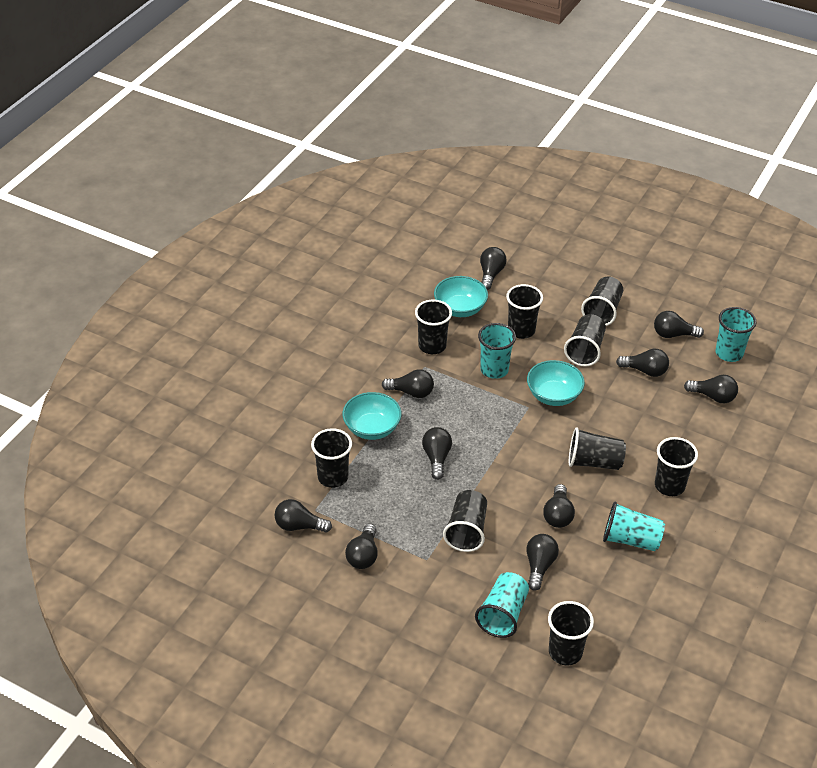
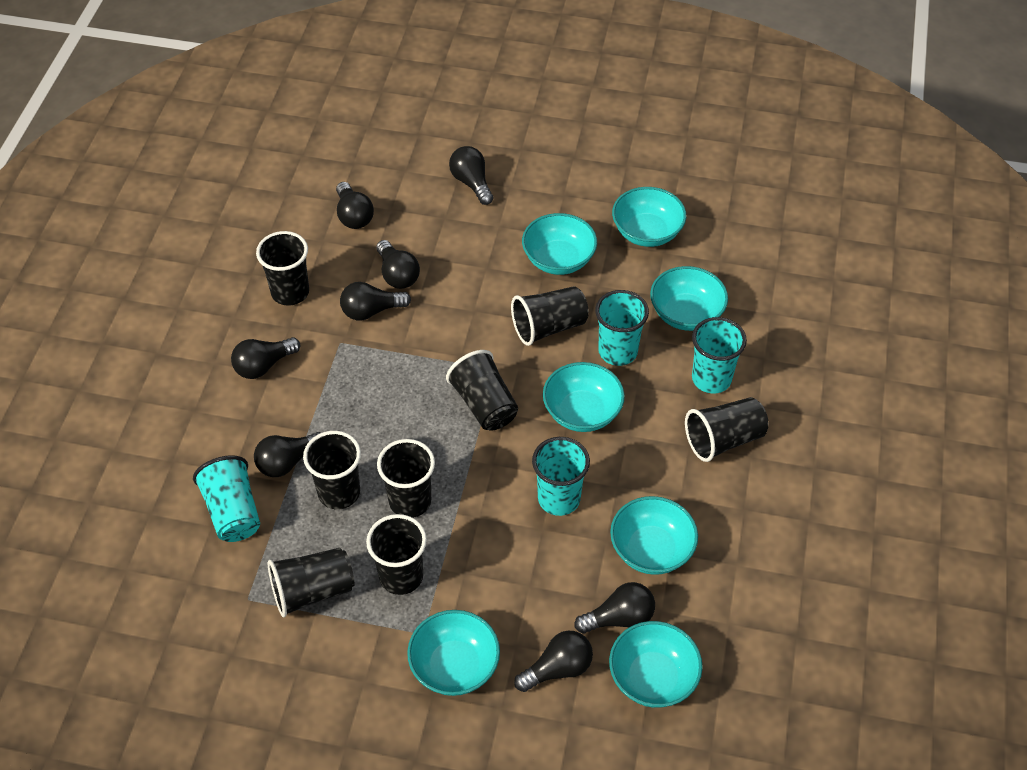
black cup: [311,428,352,488] [415,299,452,354] [443,490,487,552] [506,284,543,339] [548,601,594,665] [564,314,606,367] [569,428,626,470] [581,276,623,326] [655,437,698,496] = 9 -> [256,231,309,305] [268,548,355,617] [303,431,361,509] [366,514,427,595] [377,439,435,518] [446,350,518,431] [511,286,589,346] [685,397,769,462] = 8
black light bulb: [275,499,332,533] [345,524,378,569] [382,369,434,398] [422,427,452,480] [480,247,507,290] [526,534,559,591] [543,484,575,528] [616,349,669,377] [654,311,704,338] [684,375,738,403] = 10 -> [231,337,300,379] [254,432,320,477] [336,182,374,229] [340,282,411,320] [376,240,420,289] [449,146,493,205] [514,631,593,692] [574,582,655,634] = 8
turquoise bowl: [343,392,402,440] [434,276,488,317] [527,360,585,406] = 3 -> [407,610,500,696] [522,213,597,275] [543,362,625,432] [609,621,703,708] [610,496,698,575] [612,187,686,247] [650,266,728,331] = 7

